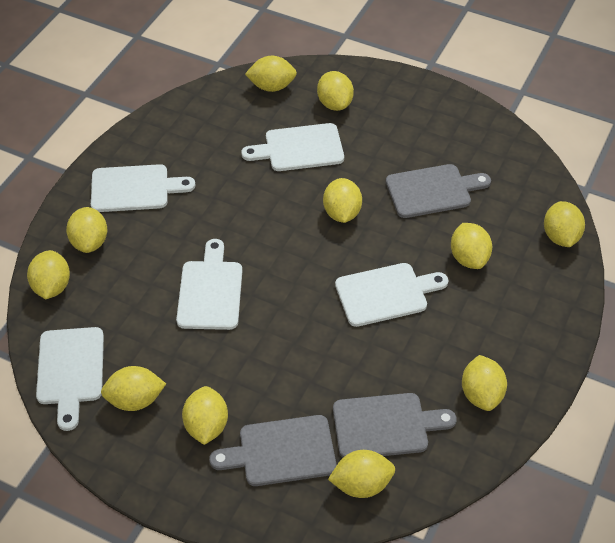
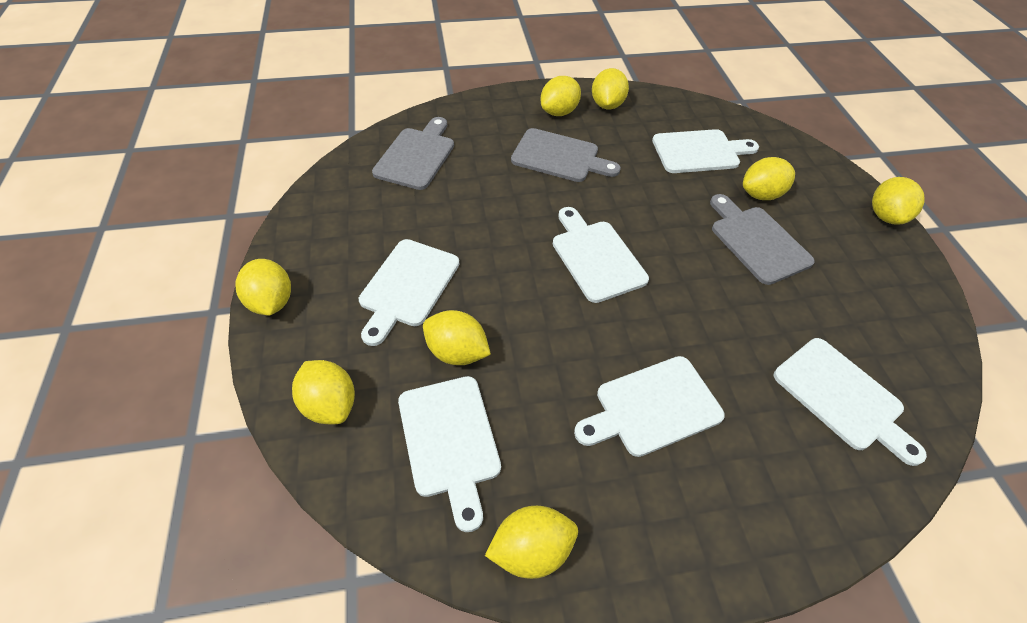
white cutting board: [36,327,104,431] [91,164,195,212] [176,239,242,330] [241,123,344,171] [335,263,448,327] = 5 -> [359,239,459,346] [398,376,501,532] [553,207,649,303] [574,356,725,457] [652,129,759,173] [774,338,927,466] = 6
yellow lemon: [27,250,70,299] [66,207,107,253] [101,366,166,411] [182,386,228,445] [245,56,297,92] [317,71,354,111] [323,178,362,223] [328,450,395,498] [451,223,492,269] [462,355,507,411] [544,201,585,247] = 11 -> [235,259,291,316] [292,360,355,424] [423,310,491,365] [485,506,578,579] [541,76,581,116] [592,68,629,109] [743,157,795,200] [872,177,925,225] = 8

